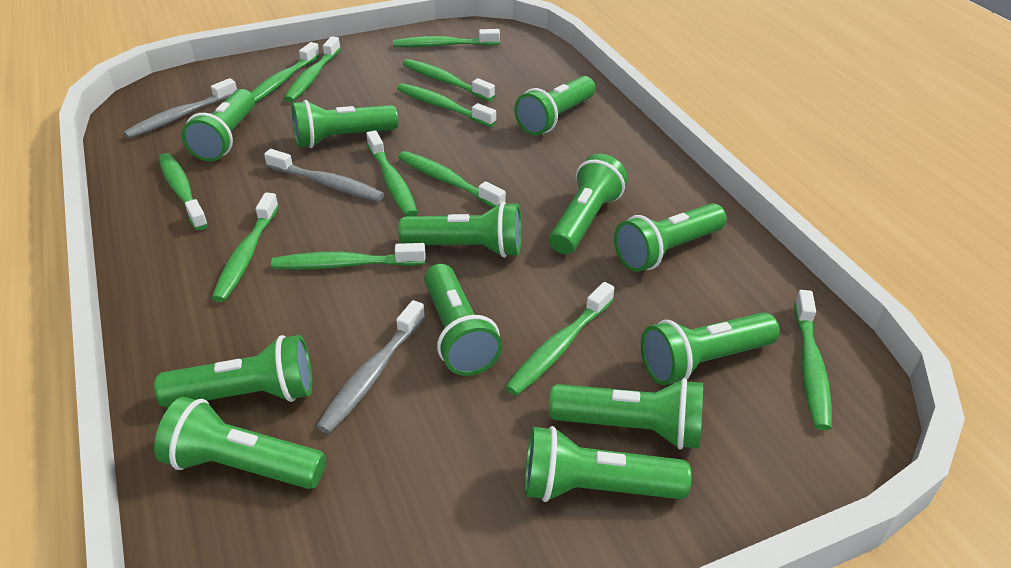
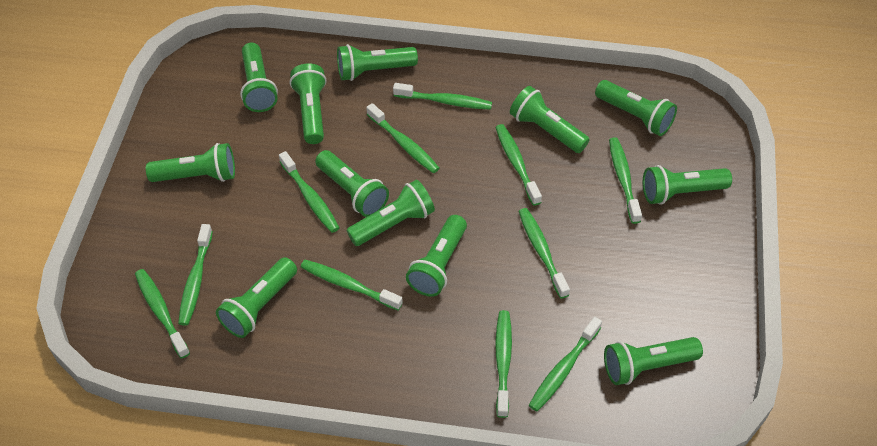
green toothbrush: [159,153,208,230] [212,193,279,302] [251,42,320,103] [271,243,425,270] [284,36,341,102] [366,130,418,216] [393,29,500,47] [397,83,496,127] [398,151,506,208] [403,59,495,101] [505,282,614,396] [794,290,832,431] = 12 -> [135,269,190,358] [178,224,213,326] [279,151,340,233] [301,260,403,311] [366,103,439,173] [393,83,492,110] [495,124,542,206] [495,310,512,418] [518,208,570,298] [529,317,602,411] [609,137,642,224] = 11
grey toothbrush: [123,78,237,139] [264,149,384,202] [316,300,425,434] = 3 -> none = 0

